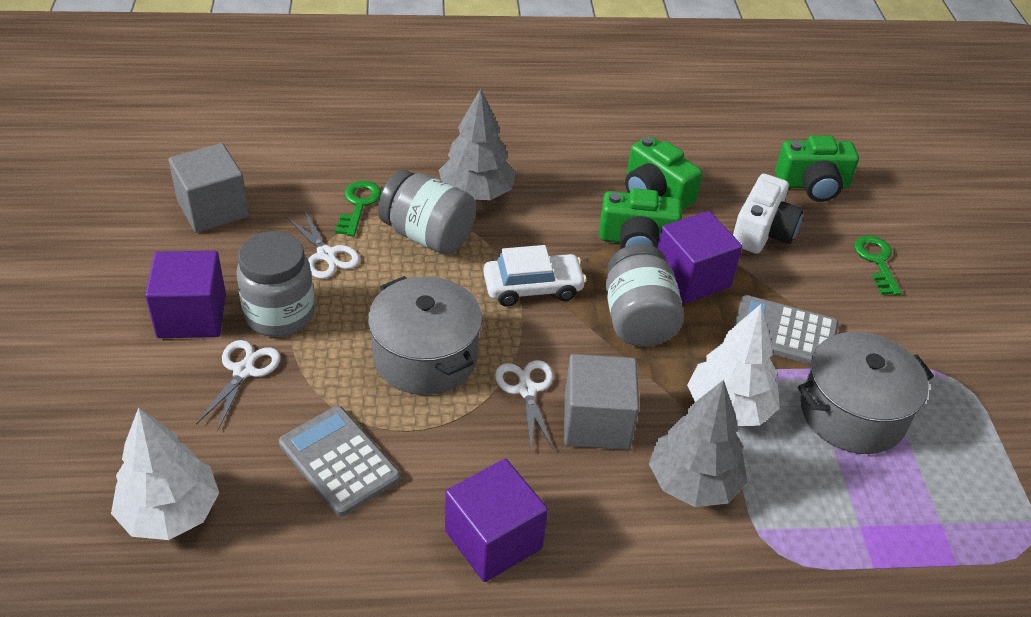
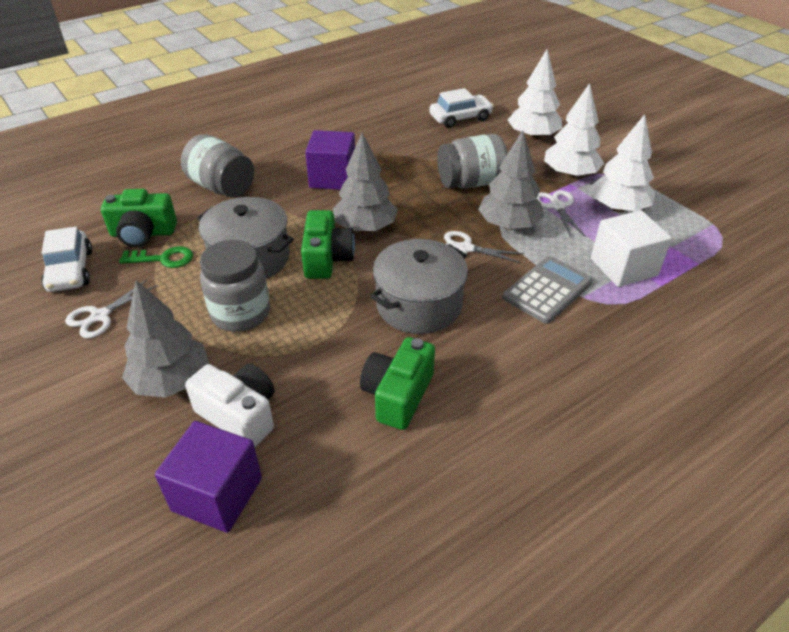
green key: [335,181,382,236] [854,235,902,295] = 2 -> [119,246,193,268] = 1
grey calculator: [279,406,401,516] [734,295,839,365] = 2 -> [503,256,593,324] = 1
grey cube: [169,143,249,233] [564,354,639,450] = 2 -> none = 0
grey tree: [439,89,516,200] [649,380,748,507] = 2 -> [122,280,209,398] [333,133,398,232] [478,130,544,230] = 3
purple cube: [145,251,226,338] [445,459,548,582] [658,211,742,303] = 3 -> [155,421,262,533] [305,130,355,190] = 2
white car: [483,245,587,307] = 1 -> [41,227,92,292] [429,88,494,128] = 2
white cube: none = 0 -> [591,210,672,287] = 1
white tree: [111,407,219,540] [687,304,780,426] = 2 -> [508,50,562,140] [544,83,604,178] [591,114,655,212] = 3

